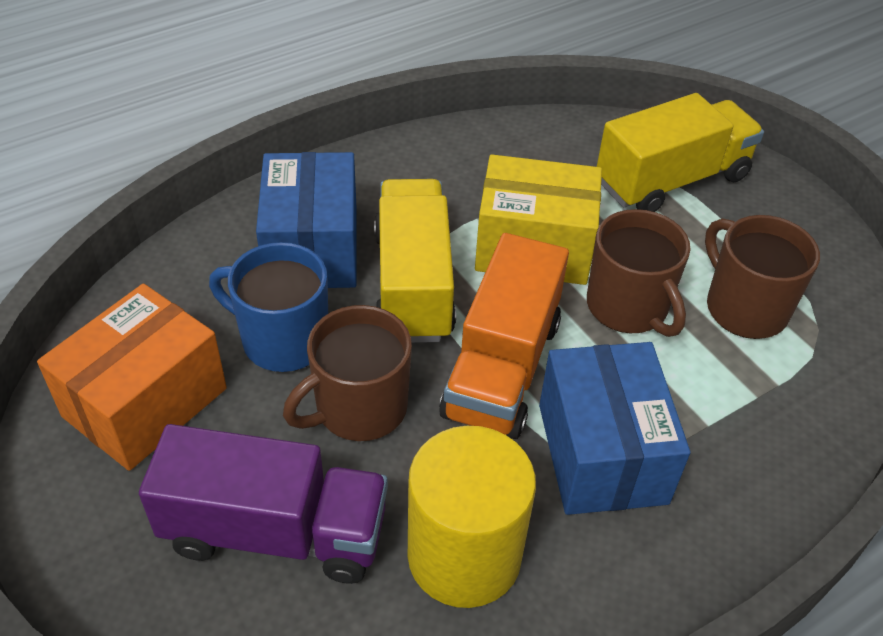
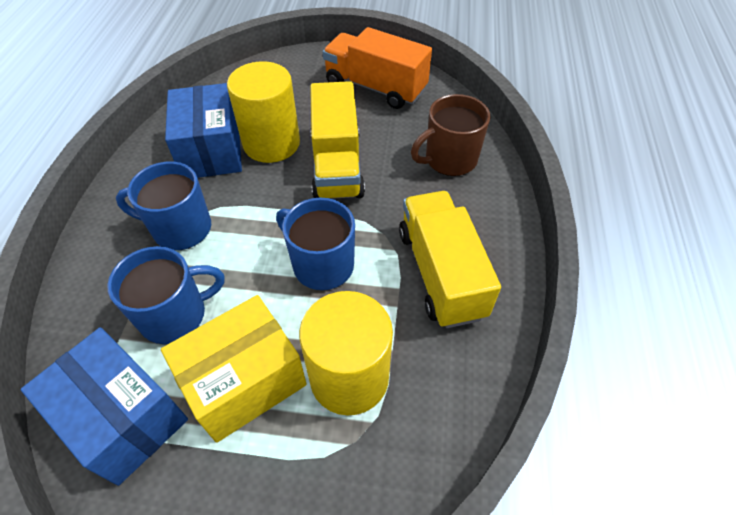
blue mug: [209,242,328,372] = 1 -> [107,246,224,344] [116,162,211,250] [276,198,355,290] = 3
brown mug: [283,305,412,441] [587,209,691,337] [705,215,820,339] = 3 -> [411,94,490,176] = 1
orange box: [37,283,227,471] = 1 -> none = 0
purple truck: [139,424,388,584] = 1 -> none = 0
yellow cylinder: [408,426,536,608] = 1 -> [227,61,300,163] [299,291,393,415] = 2

